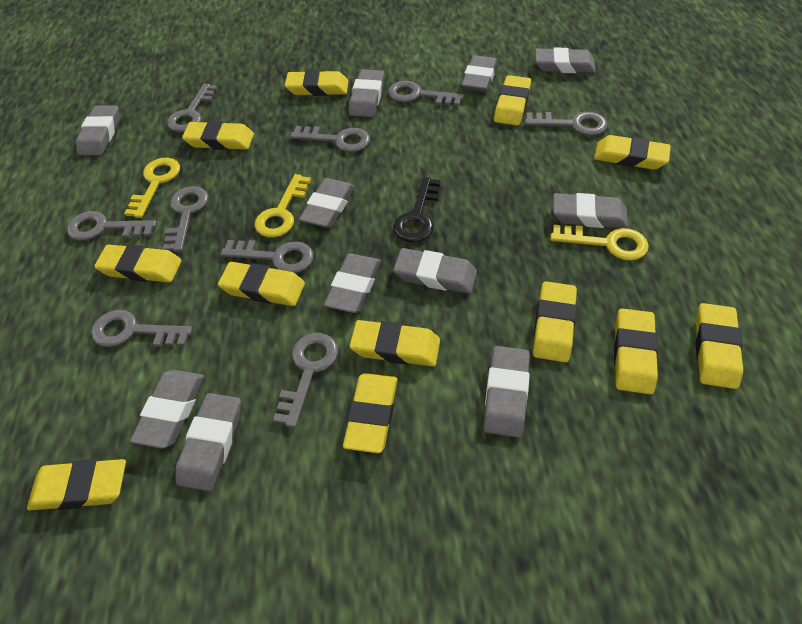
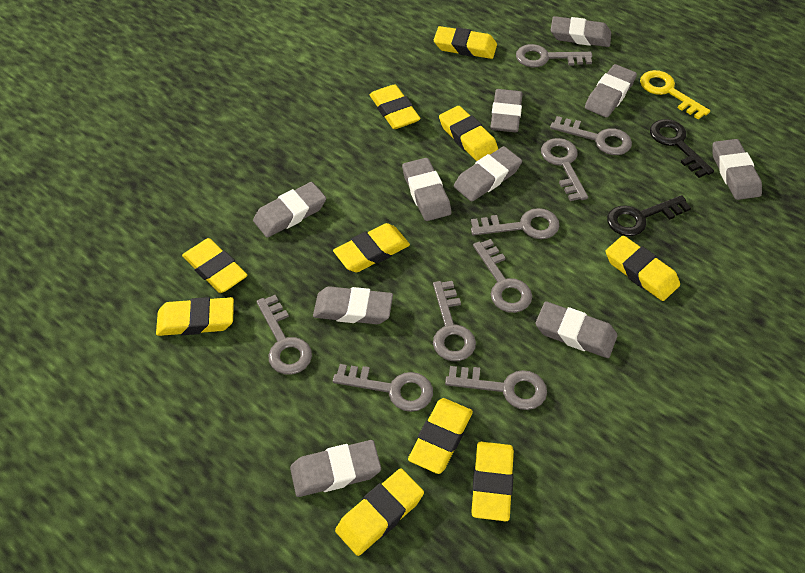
black key: [393,177,441,242] = 1 -> [607,195,691,236] [650,119,714,178] = 2
grey eraser: [76,105,120,155] [130,370,204,449] [175,393,241,491] [299,178,355,228] [324,253,381,313] [349,69,384,117] [393,248,477,294] [461,55,497,92] [483,346,530,437] [535,47,596,73] [553,193,628,228] = 11 -> [253,182,326,238] [290,440,381,497] [313,286,393,324] [402,158,452,221] [454,146,522,202] [491,89,523,132] [535,301,617,358] [551,16,611,47] [585,64,637,117] [713,139,762,200] = 10
yellow eraser: [27,459,126,511] [94,245,182,283] [182,121,254,150] [218,262,305,306] [285,70,349,96] [343,373,398,453] [349,320,440,367] [494,75,531,126] [533,281,577,363] [594,135,671,170] [614,308,658,394] [696,303,743,389] = 12 -> [156,297,234,336] [182,238,247,293] [333,223,410,272] [335,469,424,556] [370,84,421,129] [408,398,473,474] [434,26,497,59] [439,106,498,161] [472,442,514,521] [606,236,680,301] = 10
yellow key: [124,158,180,218] [255,174,311,238] [550,225,649,261] = 3 -> [640,70,710,120] = 1

